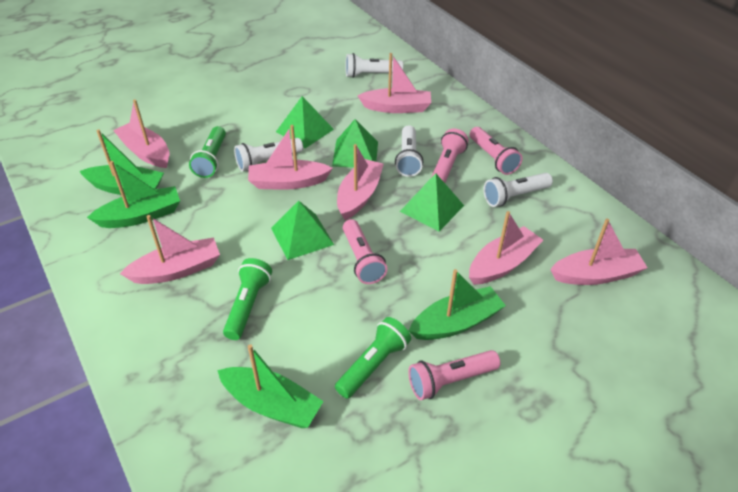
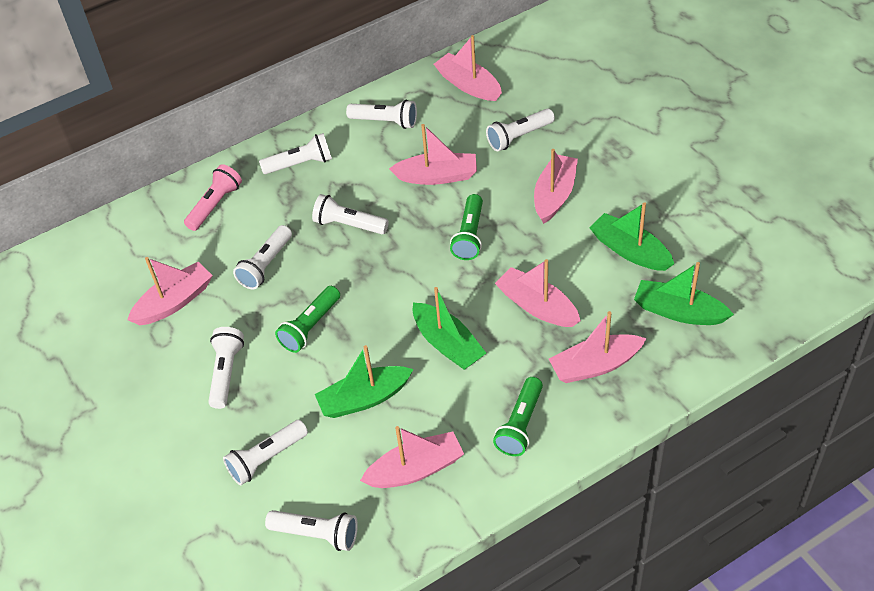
green pyramid: [271,201,334,260] [276,96,334,148] [332,119,378,168] [400,173,464,231] = 4 -> none = 0
pink flashlight: [343,219,387,284] [408,350,500,400] [431,128,469,183] [470,127,522,175] = 4 -> [184,164,242,231] = 1
white flashlight: [234,138,303,171] [345,53,403,78] [395,125,423,177] [483,173,553,207] = 4 -> [208,327,244,409] [223,420,308,485] [233,225,292,289] [259,133,332,174] [265,510,358,551] [312,194,389,234] [346,100,417,129] [486,109,555,151] = 8

